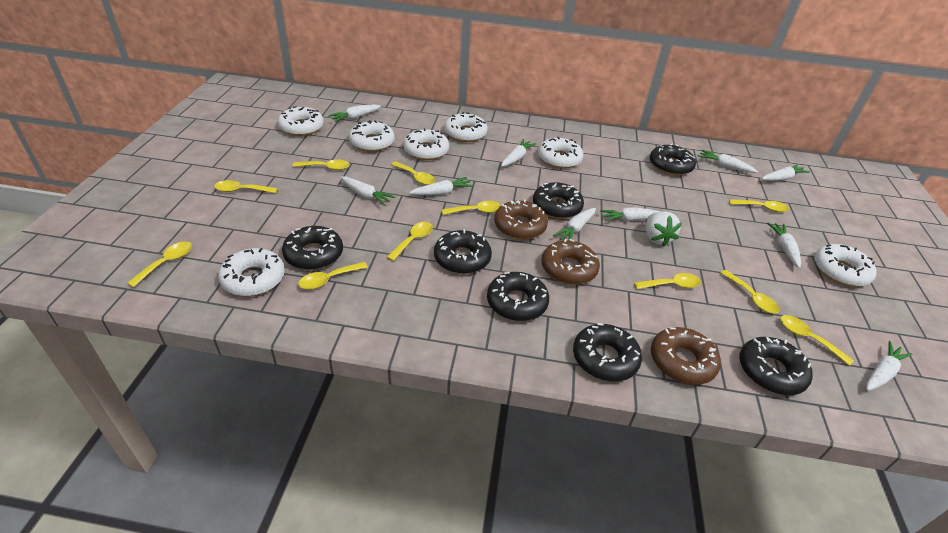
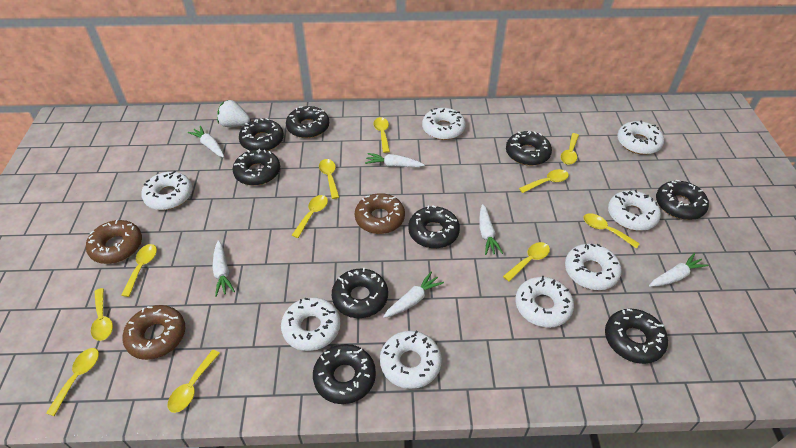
black donut: [282,226,343,270] [434,229,492,274] [487,272,549,321] [533,182,584,219] [573,323,642,381] [649,144,696,175] [739,337,813,395] = 7 -> [233,149,280,186] [239,118,284,151] [286,106,329,138] [313,344,376,404] [332,268,388,318] [408,205,460,248] [506,131,552,166] [605,309,668,364] [656,180,709,220] = 9
white carrot: [328,105,381,122] [340,176,395,206] [409,177,473,195] [501,139,536,167] [553,208,596,240] [600,207,661,222] [698,150,758,173] [762,164,810,181] [767,222,801,268] [866,341,912,391] = 10 -> [187,126,224,158] [212,240,235,297] [365,153,425,167] [383,272,444,318] [479,204,503,255] [649,253,709,287] = 6
white donut: [218,248,285,296] [277,107,324,136] [349,120,395,152] [403,128,449,160] [444,112,488,142] [538,137,584,169] [814,244,877,286] = 7 -> [141,171,193,210] [281,297,340,351] [380,331,442,389] [422,108,466,140] [516,276,574,328] [565,244,622,290] [608,189,661,231] [617,121,664,155] = 8

